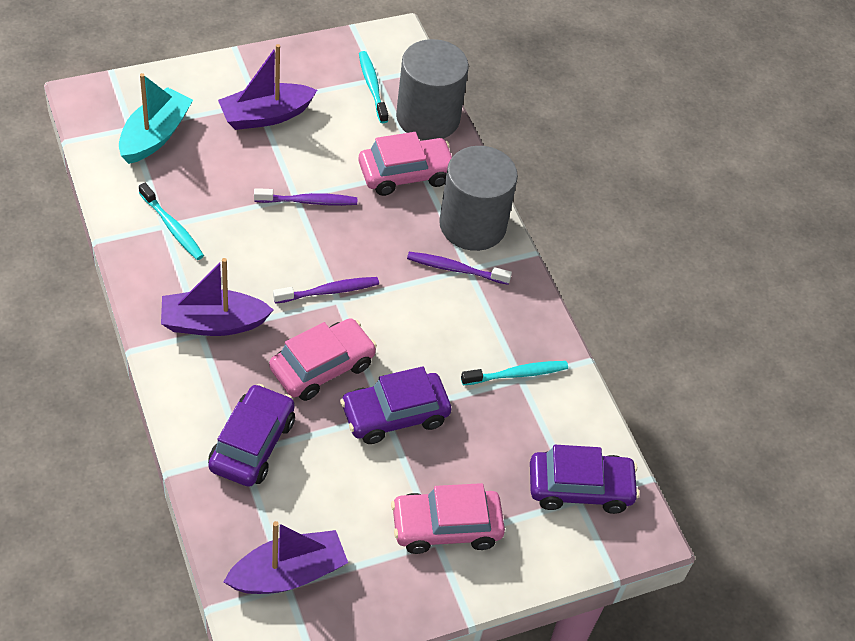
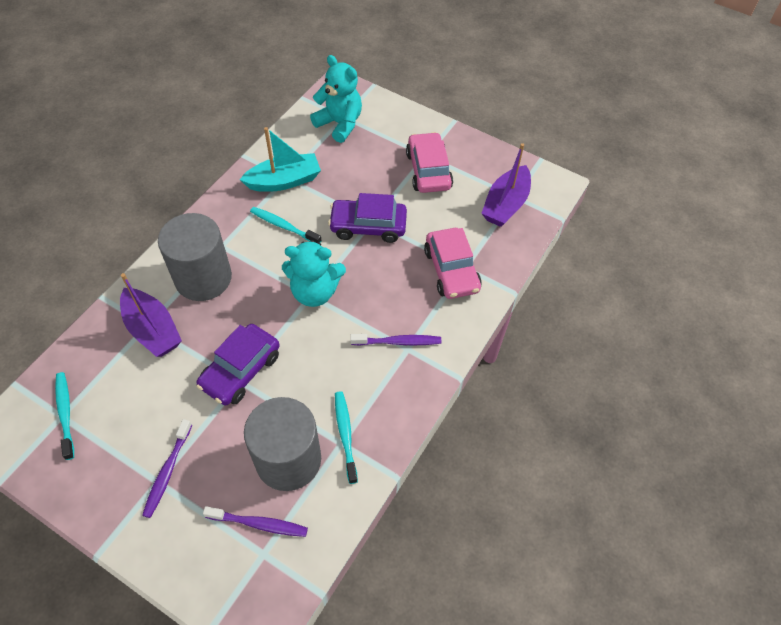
pink car: [269,318,377,401] [358,132,452,196] [391,483,505,554] = 3 -> [406,132,453,193] [424,228,482,299] = 2
purple boat: [161,258,273,336] [218,44,317,130] [224,521,348,594] = 3 -> [120,273,182,357] [481,143,531,227] = 2
purple car: [208,384,295,487] [340,366,451,444] [530,445,640,514] = 3 -> [196,324,280,405] [328,193,407,243] = 2
turquoise teddy bear: none = 0 -> [282,240,346,307] [310,55,362,143] = 2

